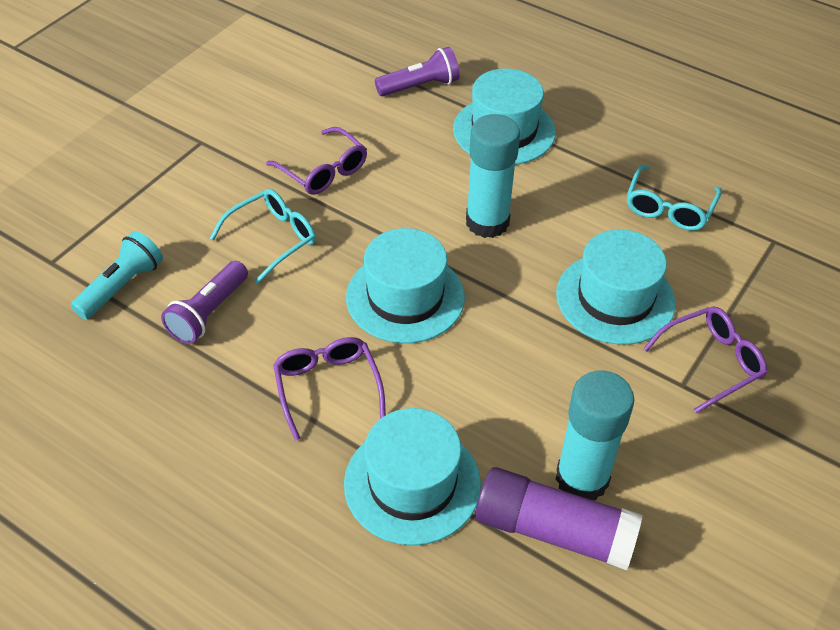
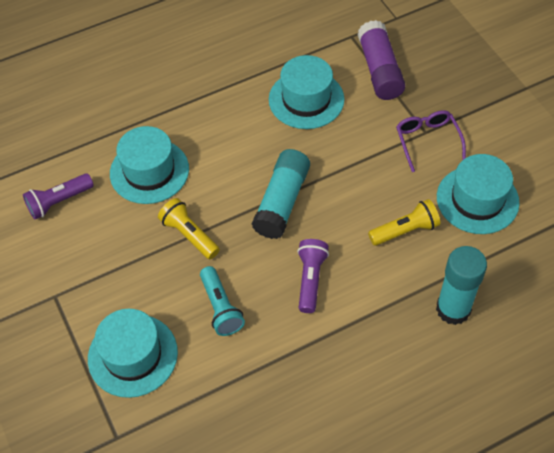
purple glasses: [266,127,367,195] [273,337,386,441] [643,307,767,414] = 3 -> [396,110,466,172] = 1
turquoise glasses: [210,189,316,284] [627,165,722,231] = 2 -> none = 0
yellow flashlight: none = 0 -> [158,198,220,259] [368,199,440,246] = 2

